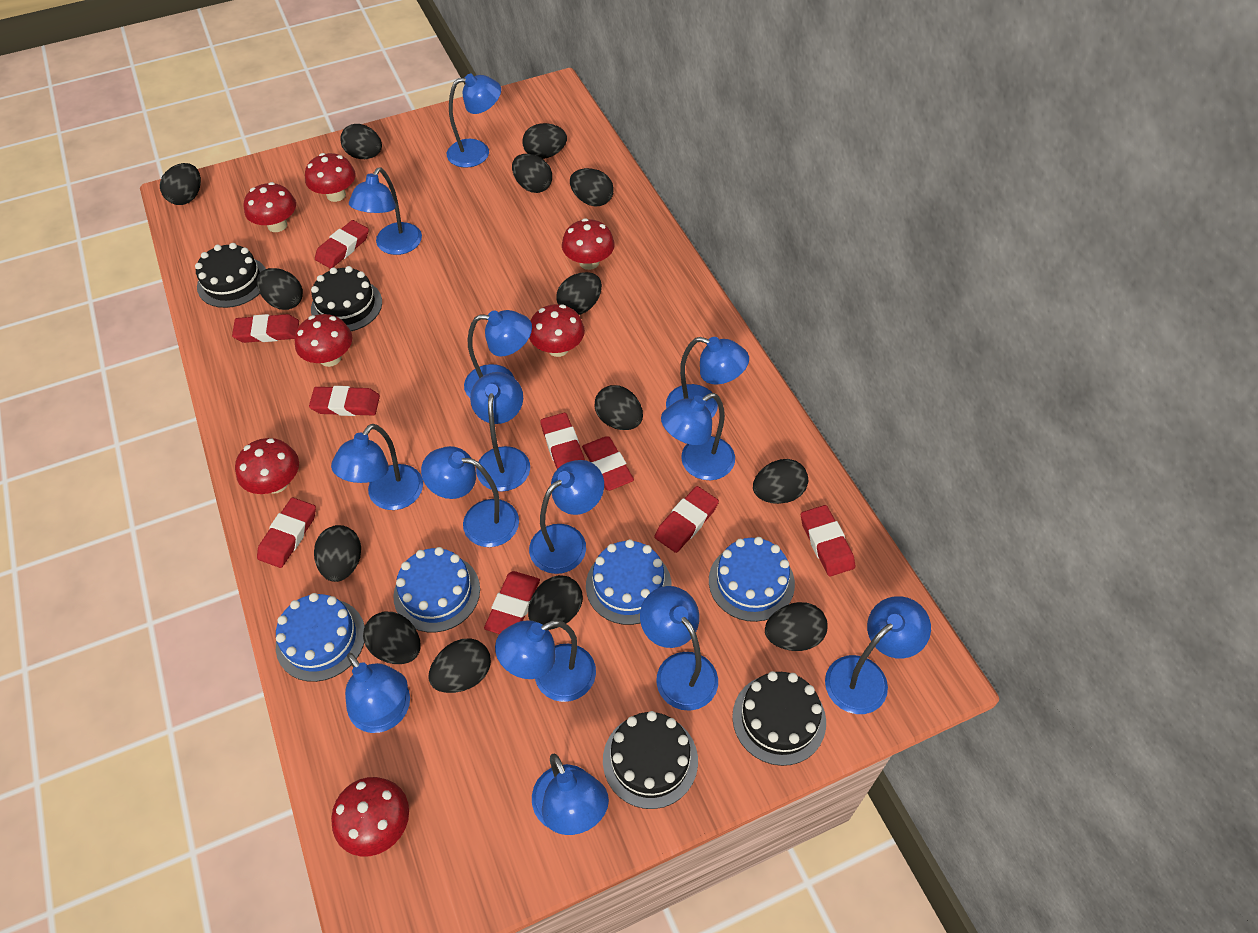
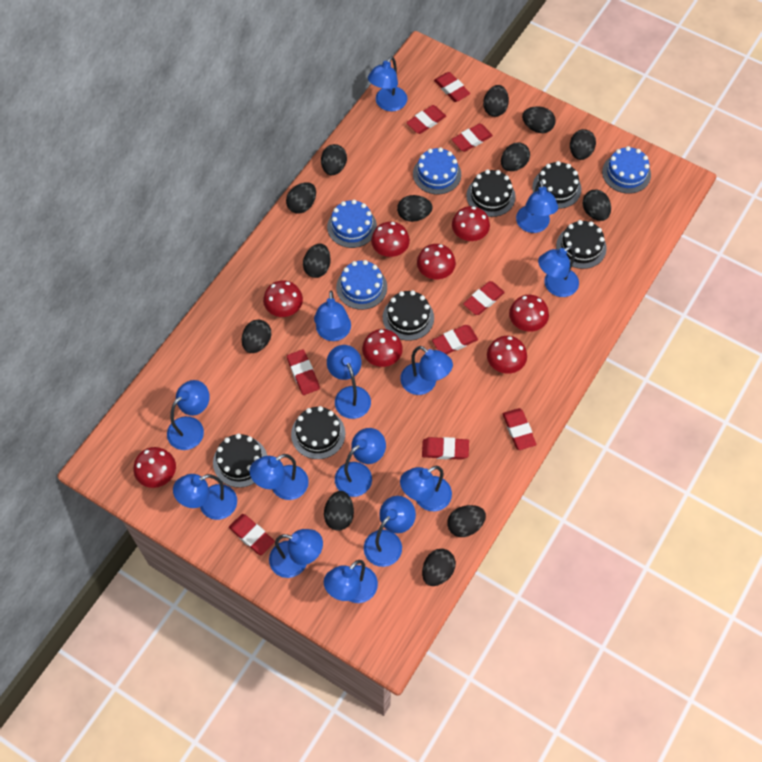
black cake: [195,243,266,308] [311,266,382,331] [603,711,698,809] [732,671,826,766] = 4 -> [213,433,267,488] [291,406,345,459] [383,290,434,341] [466,169,516,217] [532,161,581,209] [556,220,607,269] = 6
black egg: [160,163,201,205] [257,268,303,310] [314,525,361,582] [340,124,382,159] [363,612,421,664] [429,638,491,693] [512,154,552,193] [522,123,567,159] [528,575,583,630] [556,272,602,315] [570,168,614,206] [595,385,643,430] [753,459,808,504] [765,602,828,651] = 14 -> [242,320,271,353] [286,182,316,213] [303,244,331,278] [321,144,347,175] [324,491,354,531] [397,195,433,222] [422,549,456,586] [447,505,486,537] [483,85,509,117] [501,142,530,171] [522,106,556,133] [570,129,596,160] [583,190,611,221] = 13
red mushroom: [235,438,299,494] [244,182,296,232] [294,314,352,367] [305,153,356,202] [331,777,409,856] [529,304,585,357] [562,218,615,270] = 7 -> [134,447,176,488] [263,280,303,317] [362,329,403,367] [371,222,410,257] [417,244,456,279] [452,206,490,241] [487,336,527,374] [509,295,549,332] = 8

